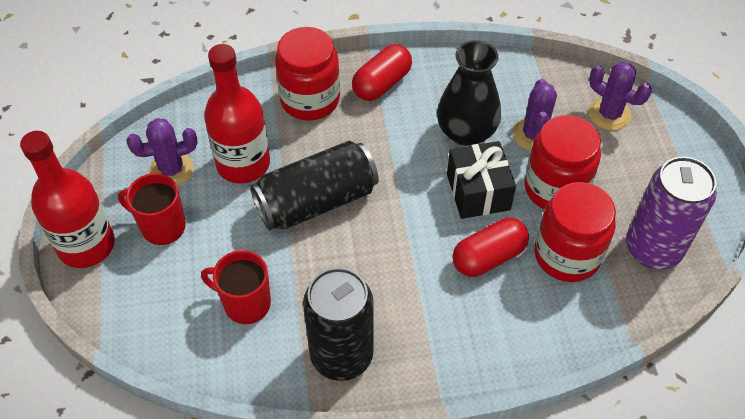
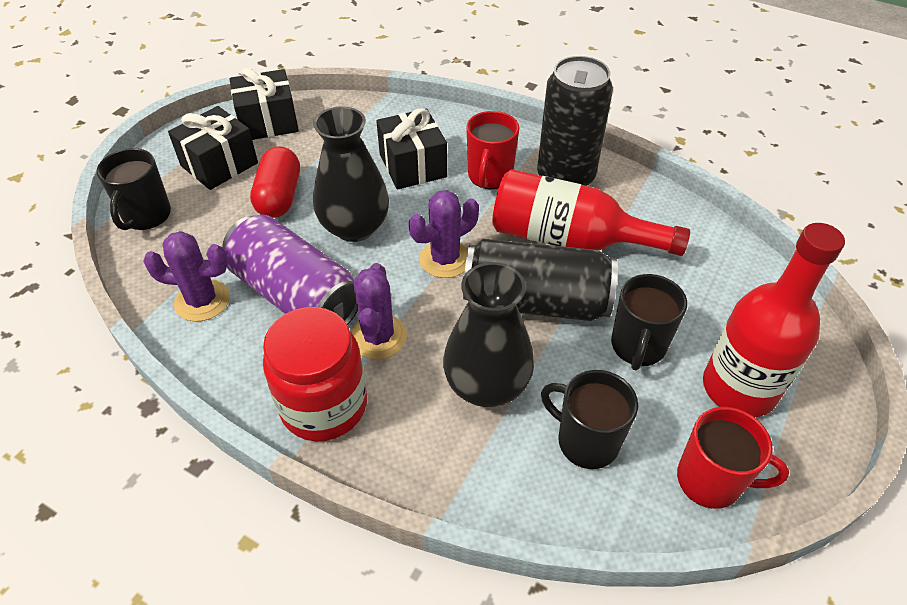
black gift: [447,141,516,219] = 1 -> [168,106,258,190] [230,67,299,140] [376,108,447,190] = 3
black mug: none = 0 -> [97,148,171,230] [541,370,638,469] [611,274,687,370] = 3
black vase: [437,41,501,146] = 1 -> [313,106,389,242] [443,262,534,407] = 2
red capsule: [352,44,412,101] [453,218,529,277] = 2 -> [250,146,300,218] = 1
red jar: [275,27,340,120] [524,115,601,209] [534,182,616,282] = 3 -> [263,307,367,441] = 1

